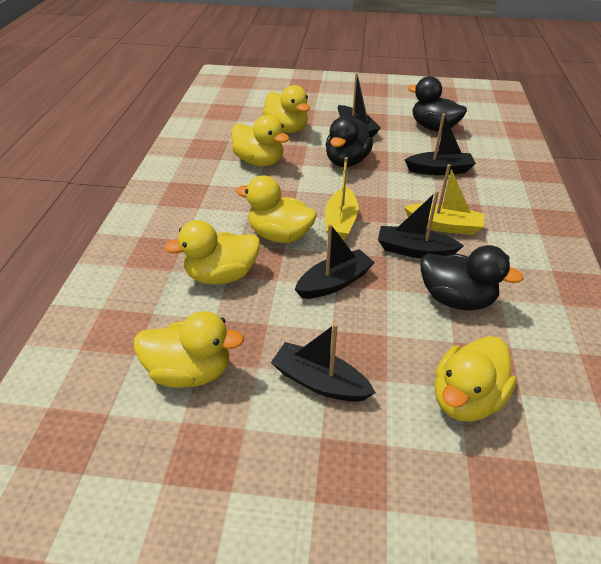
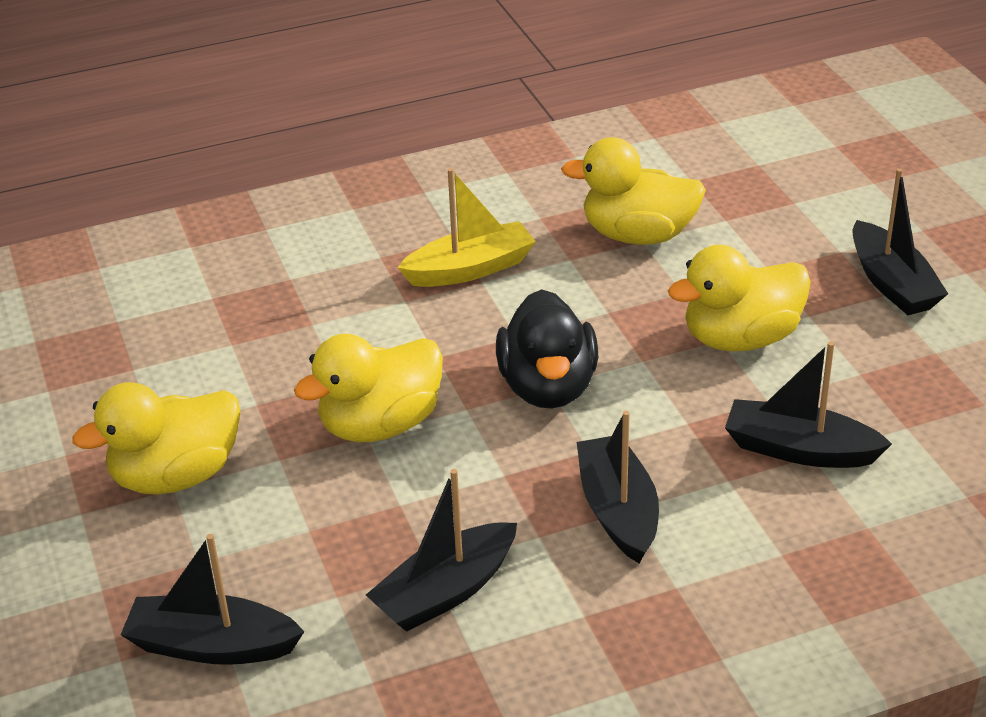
black duck: [326,116,373,167] [407,76,467,132] [420,245,524,311] = 3 -> [496,289,598,408] = 1
yellow boat: [325,157,359,240] [404,164,485,235] = 2 -> [397,168,536,287] = 1
yellow duck: [134,311,244,388] [164,220,260,285] [231,115,289,166] [236,175,317,243] [262,85,310,133] [434,336,517,422] = 6 -> [72,382,240,495] [294,334,443,442] [561,137,706,245] [668,245,811,352] = 4

